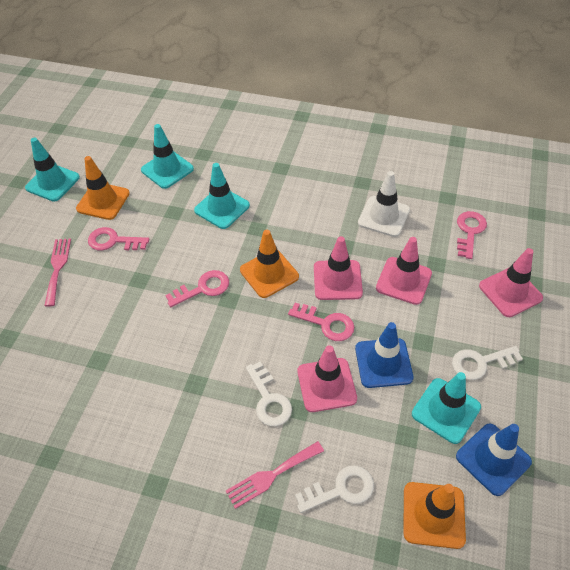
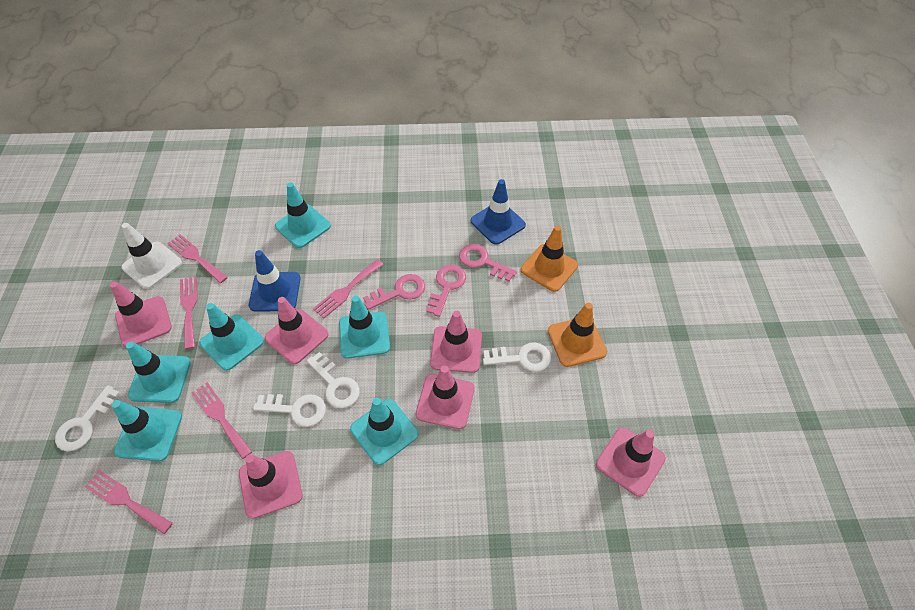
orange traffic cone: [76,156,130,220] [240,230,299,298] [403,482,466,549] = 3 -> [521,226,578,292] [548,303,607,367] = 2
pink fork: [44,239,71,307] [226,441,324,509] = 2 -> [84,470,173,534] [168,234,228,283] [180,276,198,349] [191,382,252,459] [313,259,384,318] = 5
pink key: [88,227,149,251] [165,270,229,307] [288,303,354,341] [457,211,487,259] = 4 -> [363,274,425,310] [426,265,466,317] [459,244,517,281] = 3
pink traffic cone: [297,345,357,412] [314,236,363,300] [376,237,432,305] [479,248,543,317] = 4 -> [110,281,172,348] [239,451,303,519] [265,297,329,364] [416,365,475,429] [430,311,482,373] [596,427,666,497] = 6
turquoise traffic cone: [25,138,80,202] [141,124,194,189] [194,163,250,229] [412,372,481,444] = 4 -> [112,400,182,462] [126,342,191,403] [200,303,264,371] [275,182,331,248] [339,296,390,359] [350,398,418,465] = 6
white key: [246,361,292,426] [295,465,374,513] [452,346,523,380] = 3 -> [55,385,120,451] [253,394,326,427] [307,352,360,408] [483,342,551,372] = 4

